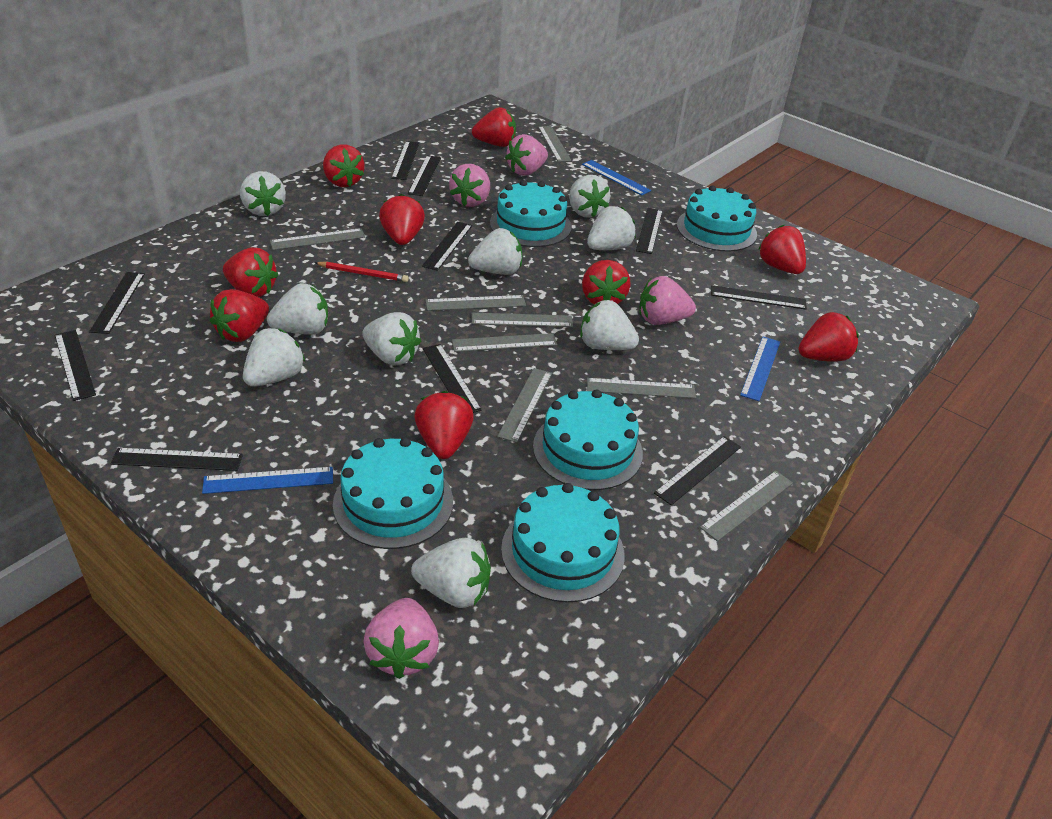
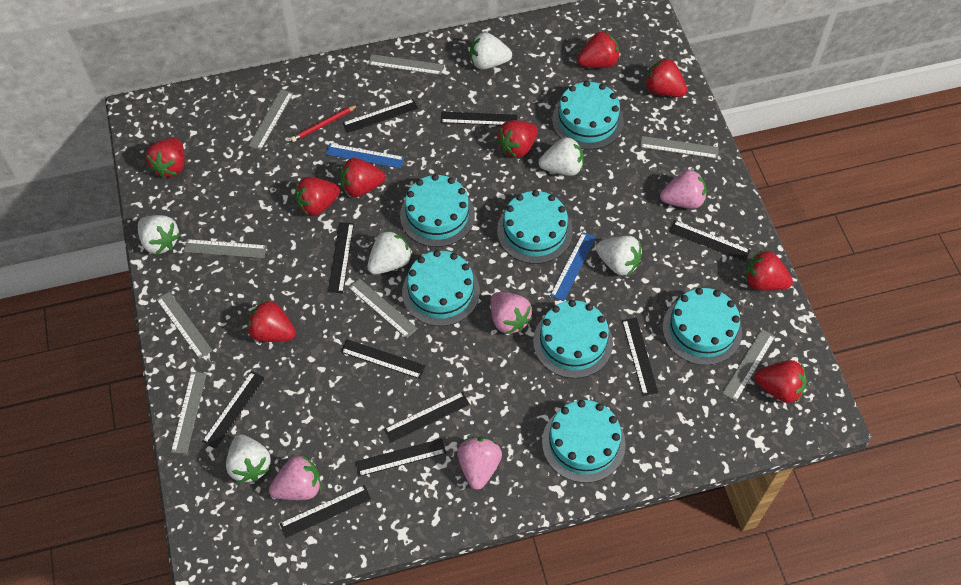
blue ruler: [202,467,333,494] [582,160,651,195] [740,337,780,401] = 3 -> [326,143,404,169] [550,232,596,301] = 2
turquoise cake: [333,437,453,549] [490,180,572,247] [501,483,625,603] [533,389,643,490] [677,185,757,252] = 5 -> [400,174,475,247] [402,250,480,326] [497,190,573,264] [533,300,613,378] [542,400,626,483] [552,81,624,150] [663,288,742,365] = 7
white strawberry: [240,171,286,216] [243,328,305,387] [267,283,328,335] [362,312,421,366] [411,538,491,608] [468,228,522,275] [569,175,610,218] [580,300,639,350] [587,206,636,250] = 9 -> [138,215,180,254] [226,435,271,483] [367,230,412,274] [470,32,512,69] [539,137,583,176] [596,236,642,276] = 6

